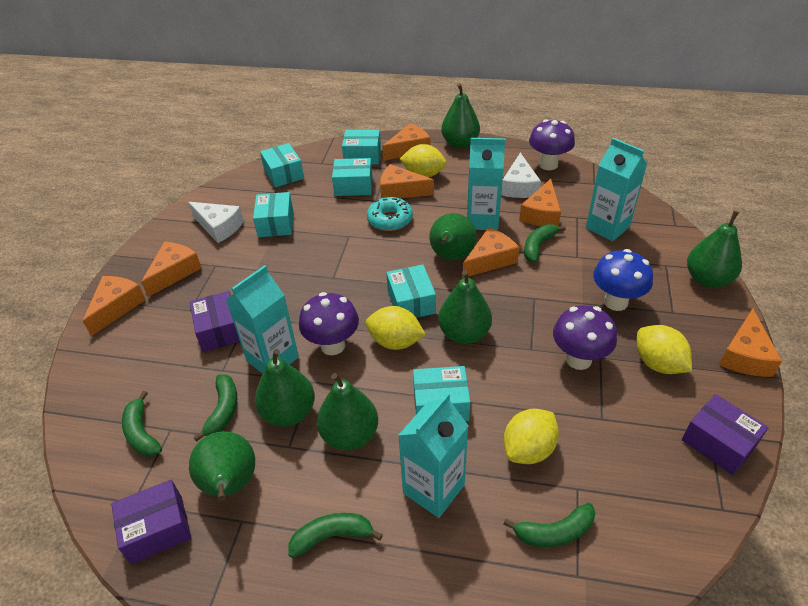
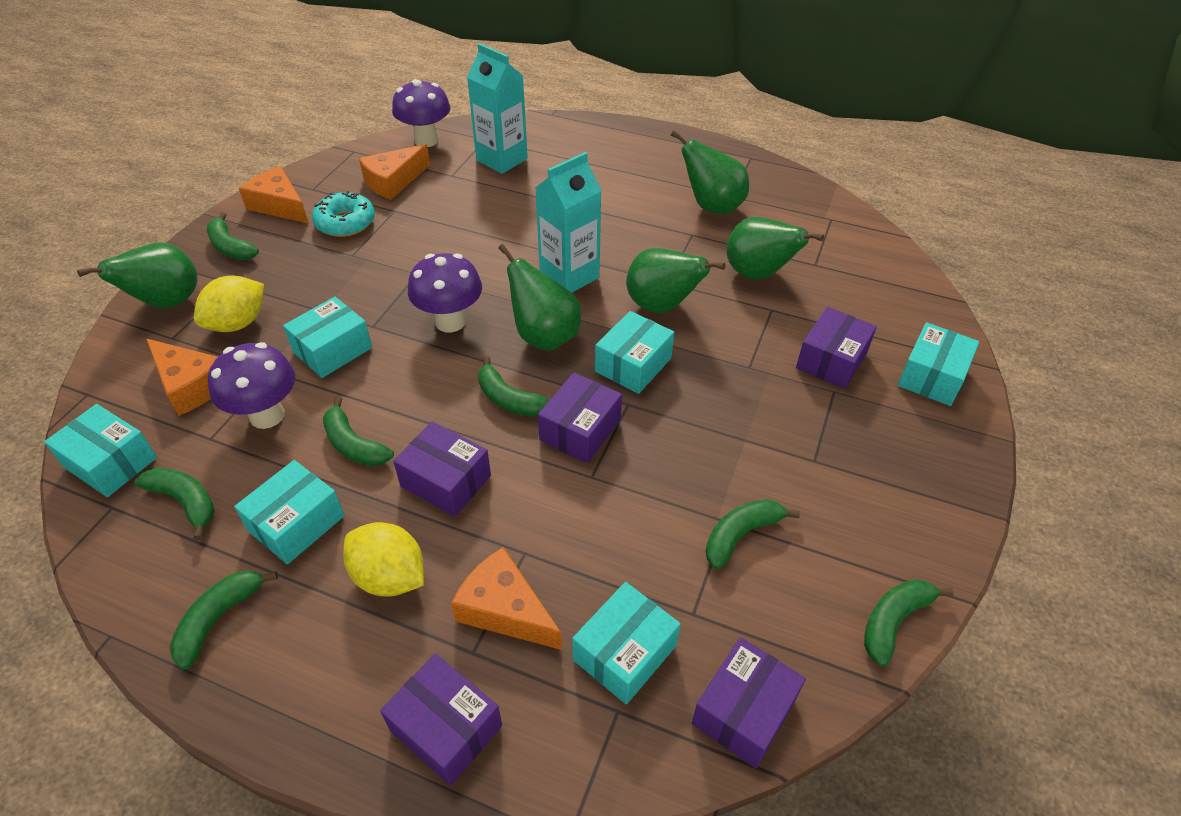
blue mushroom: [593,249,653,311] = 1 -> none = 0
green banana: [122,391,162,457] [193,374,237,442] [288,513,383,558] [503,502,595,547] [524,224,566,263] = 5 -> [134,468,215,540] [170,570,278,670] [207,212,259,260] [323,397,394,466] [478,356,549,417] [705,499,800,569] [864,579,953,667] = 7
green pear: [189,431,255,501] [255,349,315,427] [317,373,378,450] [429,213,477,261] [438,270,492,344] [441,83,480,148] [687,211,742,288] = 7 -> [77,243,198,308] [498,244,581,351] [626,248,726,313] [671,130,749,214] [726,217,824,280] = 5
orange cheese: [83,276,146,336] [141,242,202,297] [380,164,434,198] [382,123,430,161] [463,227,519,278] [519,179,561,227] [719,308,782,377] = 7 -> [146,339,218,416] [239,166,309,224] [359,144,430,200] [451,547,562,650] = 4
purple box: [111,480,191,564] [190,291,240,352] [682,394,769,475] = 3 -> [380,654,502,786] [393,421,491,517] [538,372,622,463] [692,637,806,768] [796,307,877,389] = 5
turquoise carton: [226,265,299,374] [398,393,468,518] [467,138,505,230] [586,138,647,242] = 4 -> [467,43,528,174] [535,152,601,293] = 2
white cheese: [188,202,244,243] [501,153,541,198] = 2 -> none = 0
yellow lemon: [366,306,426,350] [400,144,447,178] [504,409,559,464] [637,325,692,374] = 4 -> [194,275,264,332] [343,522,424,597] = 2

